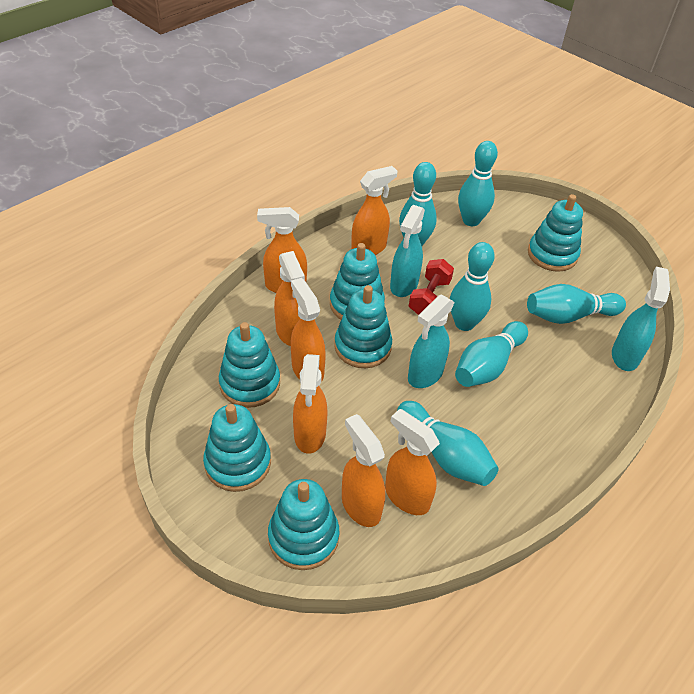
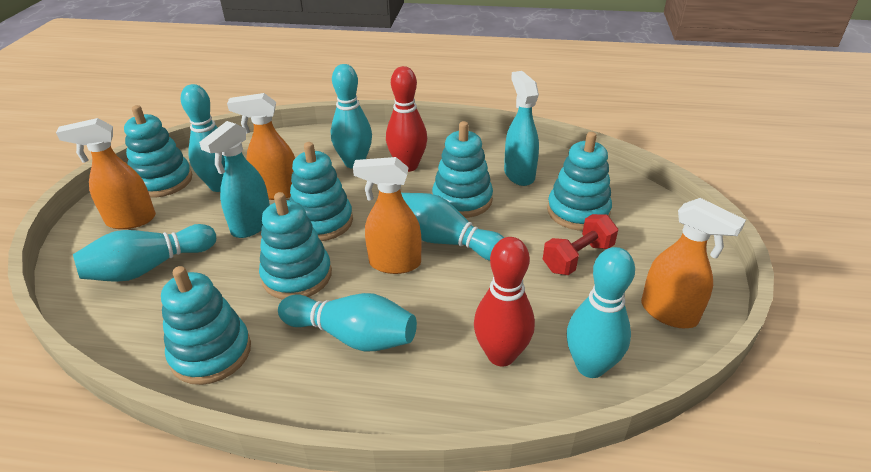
orange spray bottle: [257,207,307,293] [274,251,305,346] [291,278,326,382] [293,354,327,454] [342,414,385,527] [351,166,398,255] [385,409,440,515] = 7 -> [56,118,156,229] [227,93,295,200] [353,157,422,274] [641,198,746,328] = 4
red bowling pin: none = 0 -> [386,66,427,172] [474,237,535,366] = 2
turquoise spray bottle: [390,205,425,297] [408,295,455,388] [612,267,670,371] = 3 -> [199,121,270,238] [504,71,539,186] = 2

